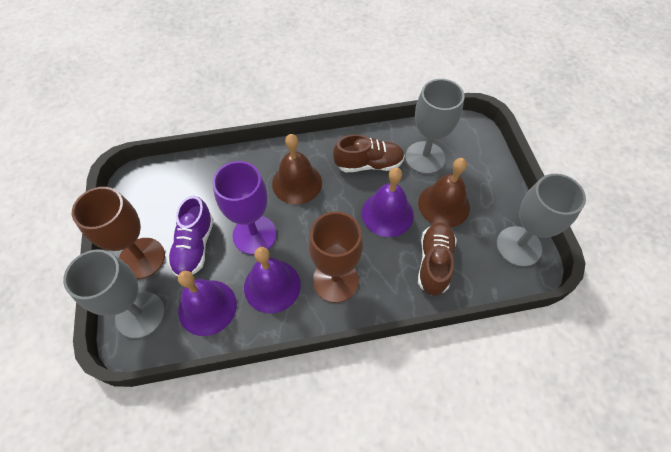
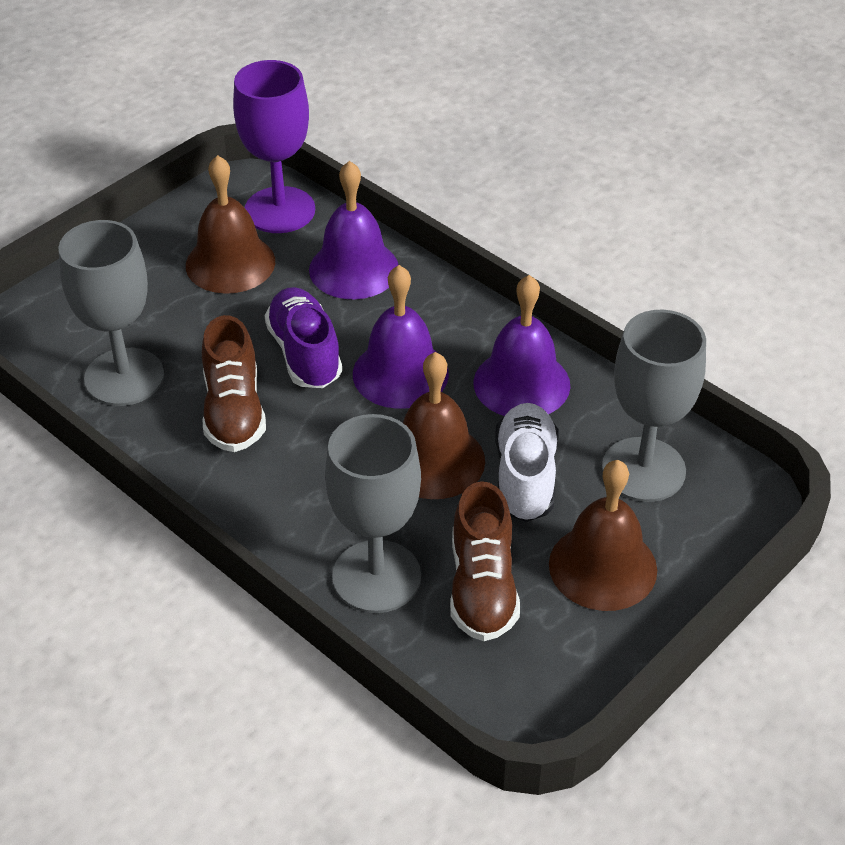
brown bell: [272,134,322,204] [418,158,470,227] = 2 -> [186,155,275,294] [403,352,485,499] [549,460,657,611] = 3
brown goblet: [72,187,165,279] [309,212,363,303] = 2 -> none = 0
white shoe: none = 0 -> [495,403,559,522] = 1

